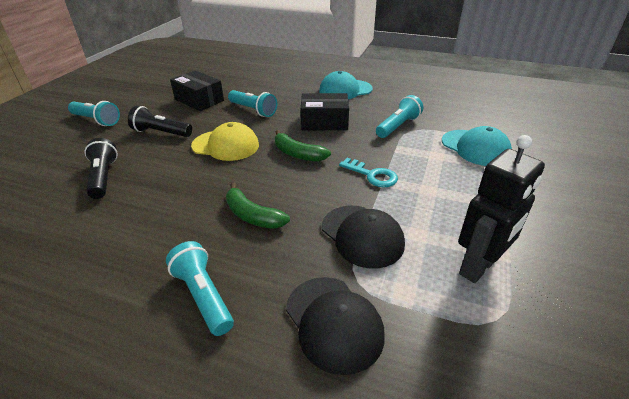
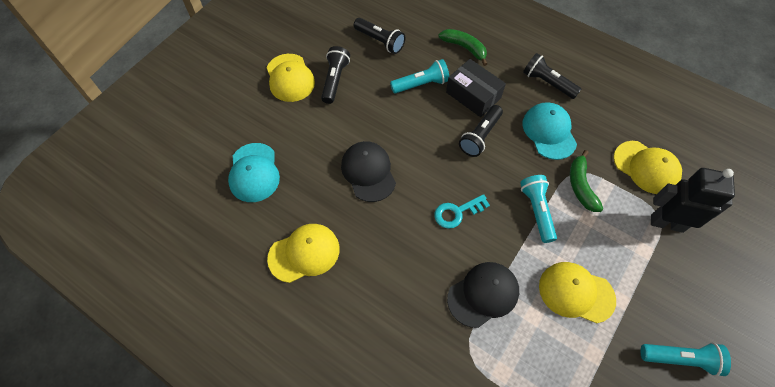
black box: [170,70,224,111] [301,93,349,130] = 2 -> [446,59,506,117] = 1
black flashlight: [85,138,118,199] [128,106,192,137] = 2 -> [321,46,350,104] [354,18,406,54] [459,105,503,157] [523,53,581,99] = 4
turquoise flashlight: [68,101,120,126] [166,241,234,336] [228,90,277,117] [376,95,423,138] = 4 -> [390,59,449,94] [520,175,557,243] [641,342,731,377] = 3
yellow cap: [191,122,259,161] = 1 -> [267,54,315,102] [267,224,340,283] [539,262,616,323] [613,141,682,194] = 4

